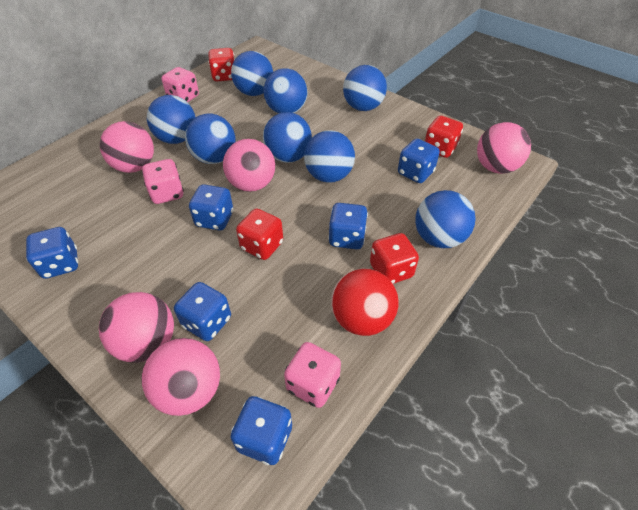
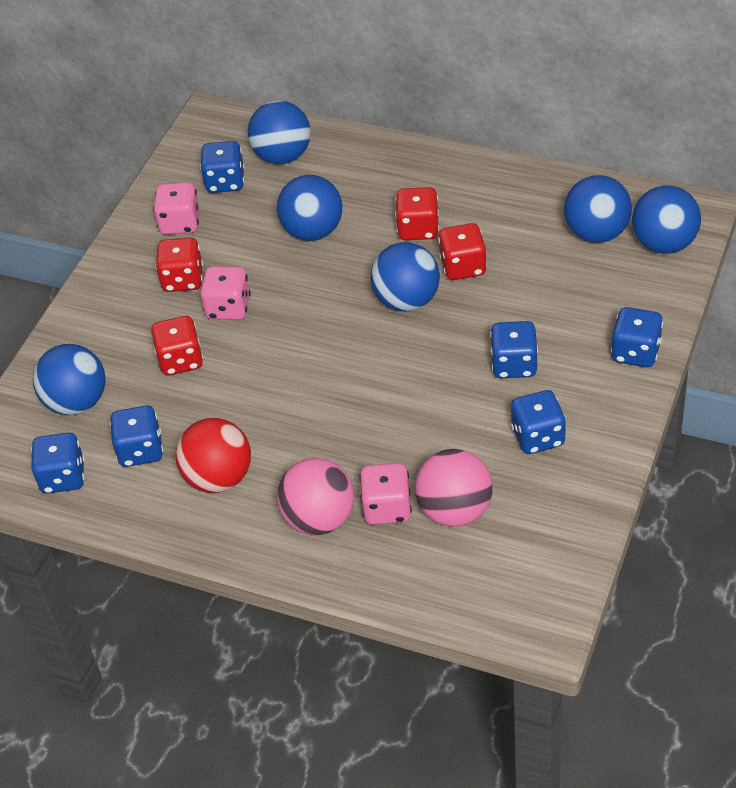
blue ball: [147,95,195,144] [185,113,236,164] [231,51,273,96] [263,112,312,163] [264,68,308,114] [304,130,355,183] [343,65,387,111] [415,190,476,248] = 8 -> [33,344,106,415] [248,100,311,164] [277,175,343,241] [371,242,440,311] [564,175,632,243] [632,186,701,254] = 6
pink ball: [99,292,174,363] [100,121,154,173] [142,338,220,416] [223,139,275,192] [477,122,531,174] = 5 -> [277,458,354,535] [415,449,492,527] = 2

